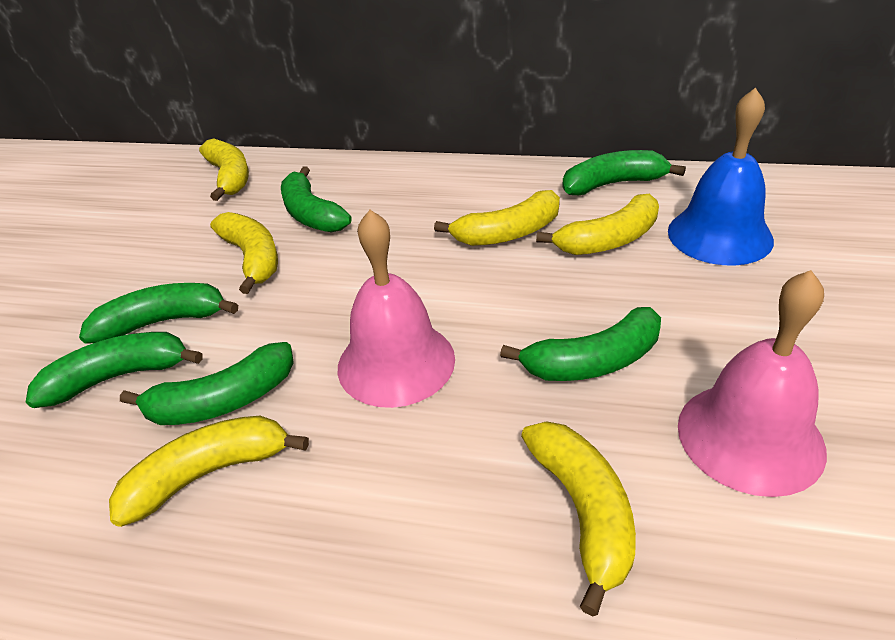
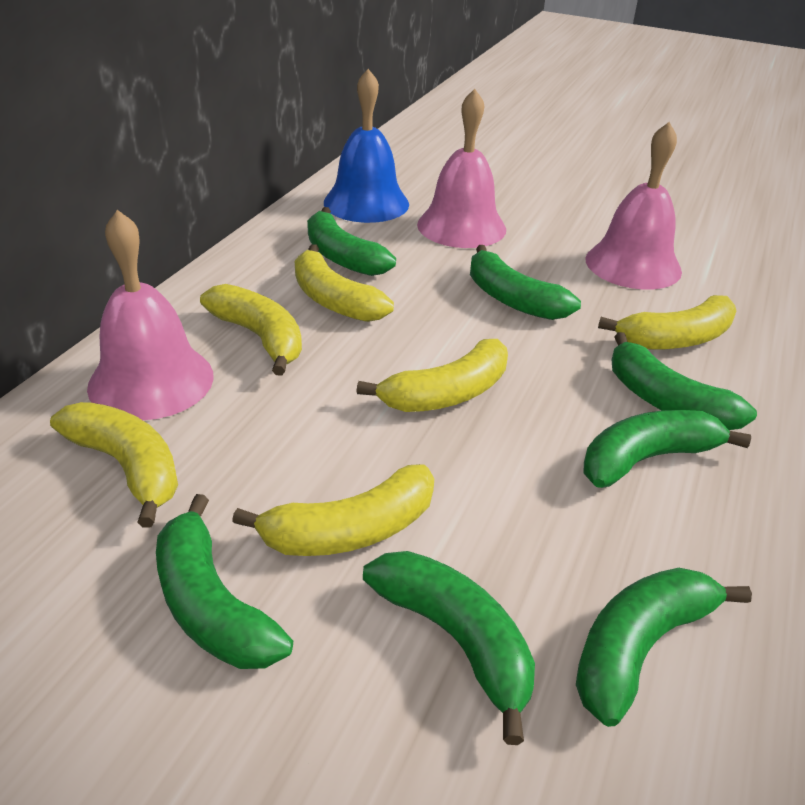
green banana: [26,332,203,408] [79,283,238,344] [120,342,294,425] [281,166,351,232] [500,307,661,381] [562,150,686,195] = 6 -> [156,494,293,669] [307,207,396,276] [363,551,535,745] [470,245,581,320] [576,568,752,727] [583,410,751,488] [612,332,757,430] = 7
pink bell: [338,210,455,408] [678,270,827,497] = 2 -> [87,210,214,420] [417,89,506,248] [585,122,682,290] = 3

